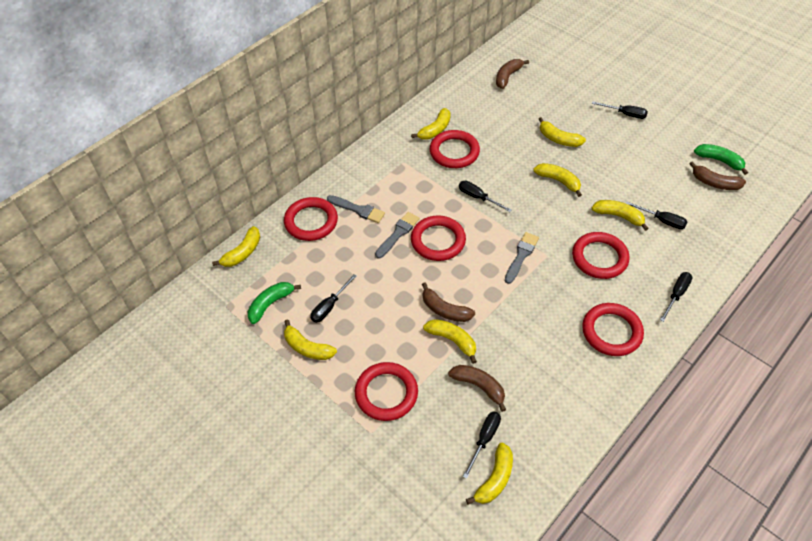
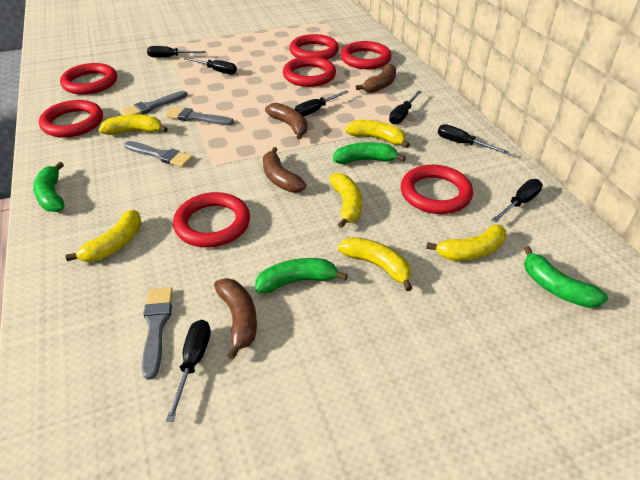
black screwdriver: [310,274,357,323] [459,181,511,212] [463,411,501,479] [592,101,648,119] [626,201,687,229] [660,272,693,322] = 6 -> [147,46,206,58] [166,320,211,422] [184,57,237,74] [295,90,349,116] [389,90,422,125] [438,124,509,154] [491,179,543,223] = 7
green banana: [248,282,301,324] [694,144,748,175] = 2 -> [33,162,65,212] [255,258,348,293] [333,142,406,164] [524,246,608,308] = 4
grey brush: [327,195,385,223] [375,212,420,259] [505,232,539,284] = 3 -> [122,91,187,115] [124,141,193,167] [142,288,173,380] [165,107,234,125] = 4
red ring: [284,197,338,241] [355,362,418,421] [411,215,466,261] [430,130,480,168] [572,232,629,279] [582,303,644,356] = 6 -> [39,100,103,138] [60,63,117,95] [173,192,250,247] [283,56,336,87] [289,34,339,60] [341,41,392,69] [401,165,473,214] = 7
yellow banana: [212,226,260,267] [284,319,337,360] [411,108,451,140] [423,319,477,364] [466,443,513,504] [533,163,582,197] [539,117,586,147] [592,200,649,231] = 8 -> [66,209,142,262] [99,114,168,135] [329,173,362,228] [338,237,413,291] [345,120,410,148] [426,225,506,261] = 6

